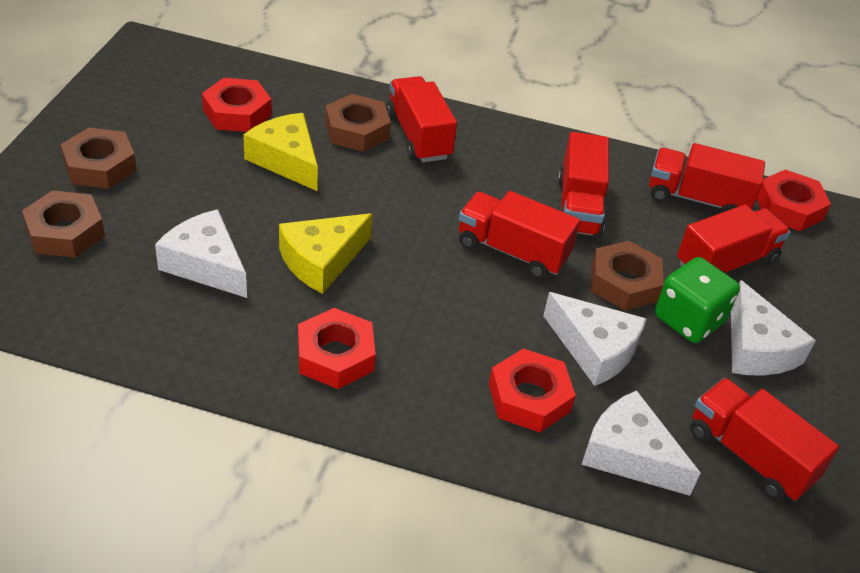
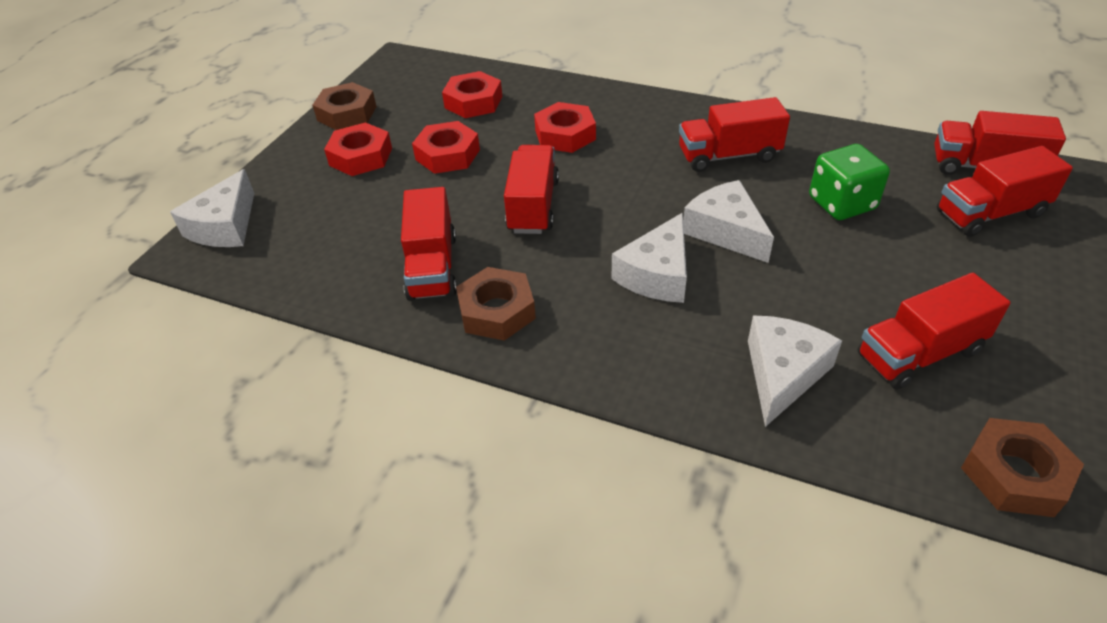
brown nut: [22,191,105,258] [60,128,137,189] [325,94,391,152] [591,241,664,310] = 4 -> [313,82,377,130] [456,267,536,341] [961,418,1084,517] = 3
yellow cheese: [243,113,318,191] [279,213,373,294] = 2 -> none = 0

